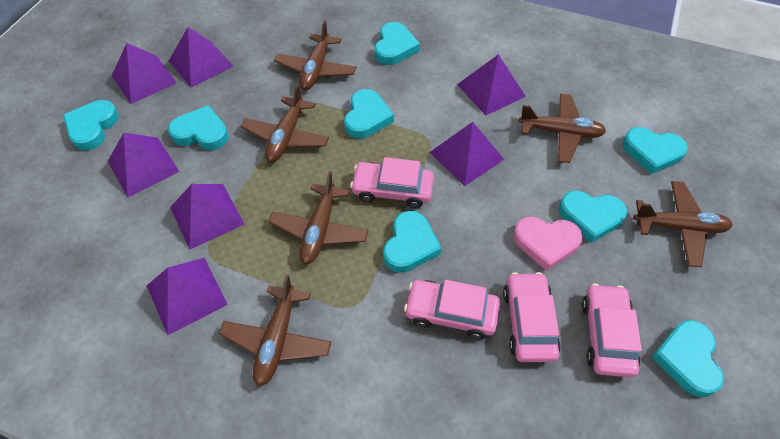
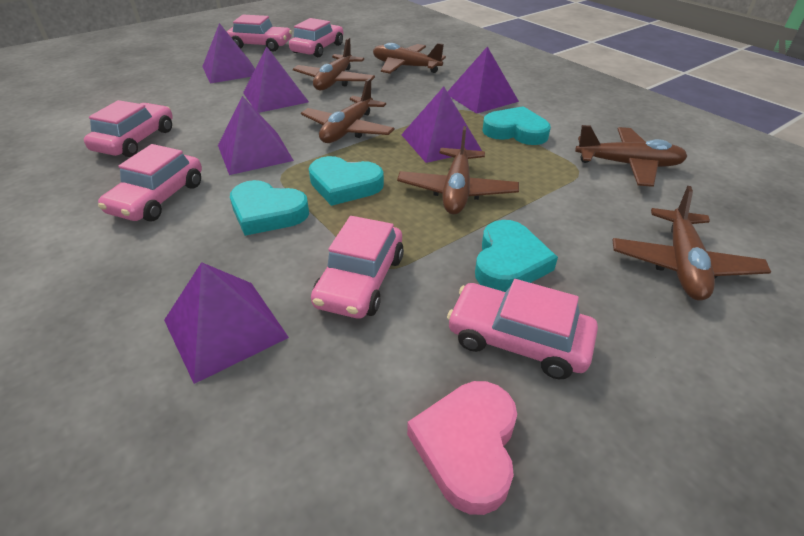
pink car: [350,157,434,208] [404,280,500,339] [503,272,561,362] [582,283,642,377] = 4 -> [84,100,173,157] [98,144,202,221] [227,14,292,51] [289,18,343,57] [311,216,404,319] [447,279,598,379] = 6
purple pyramid: [108,133,180,197] [112,43,177,104] [147,258,228,335] [169,27,234,88] [170,184,244,249] [429,122,505,186] [457,54,526,115] = 7 -> [164,262,289,384] [202,23,255,83] [218,96,294,175] [243,46,309,113] [401,87,482,163] [447,47,519,114] = 6
turquoise heart: [63,100,119,151] [168,105,228,150] [344,89,394,139] [375,22,420,65] [383,211,442,273] [559,191,627,243] [622,127,688,174] [652,320,724,397] = 8 -> [230,180,309,236] [309,156,384,206] [475,220,558,292] [482,106,551,145] = 4

